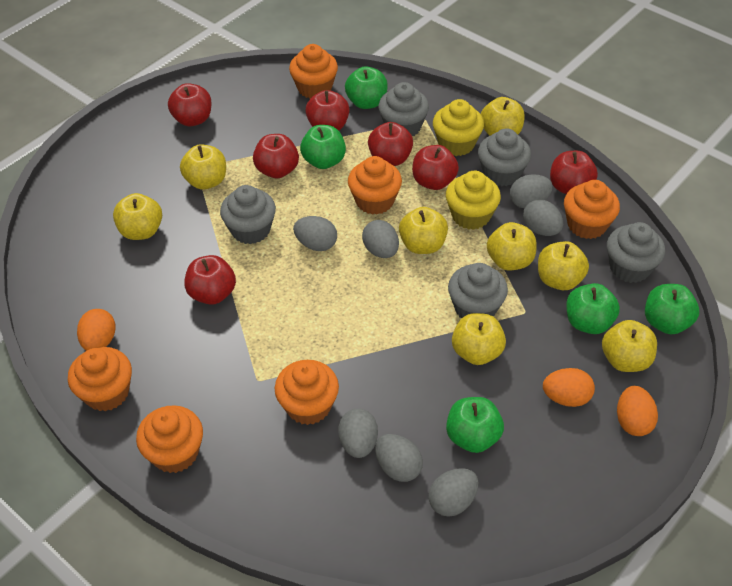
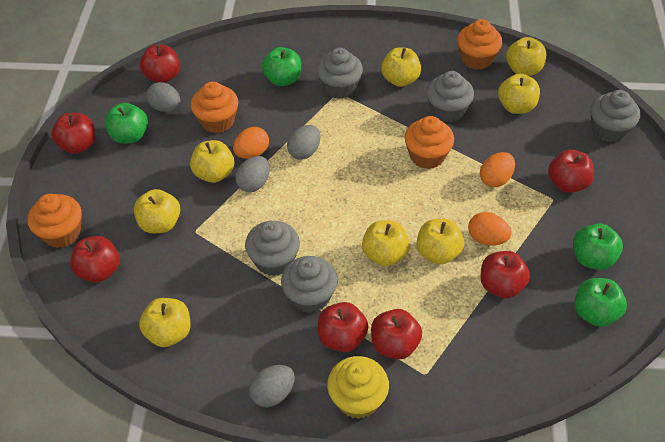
green apple: [300,125,346,169] [345,66,388,109] [446,397,504,453] [566,283,620,334] [645,284,699,335] = 5 -> [105,103,148,144] [262,47,301,86] [573,223,623,270] [574,278,627,327] = 4
grey egg: [293,216,337,251] [338,408,378,458] [362,220,399,258] [375,434,423,482] [428,468,478,517] [510,174,553,208] [523,199,563,236] = 7 -> [146,82,180,112] [235,156,270,192] [249,365,295,407] [287,125,320,160] = 4
orange cupcake: [68,347,132,411] [136,405,203,473] [275,360,339,425] [289,44,338,99] [348,156,402,215] [564,180,620,239] = 6 -> [27,194,82,248] [191,81,238,133] [404,116,454,169] [457,19,502,69] = 4
yellow cupcake: [433,99,484,156] [446,171,501,230] = 2 -> [327,356,389,419] = 1

